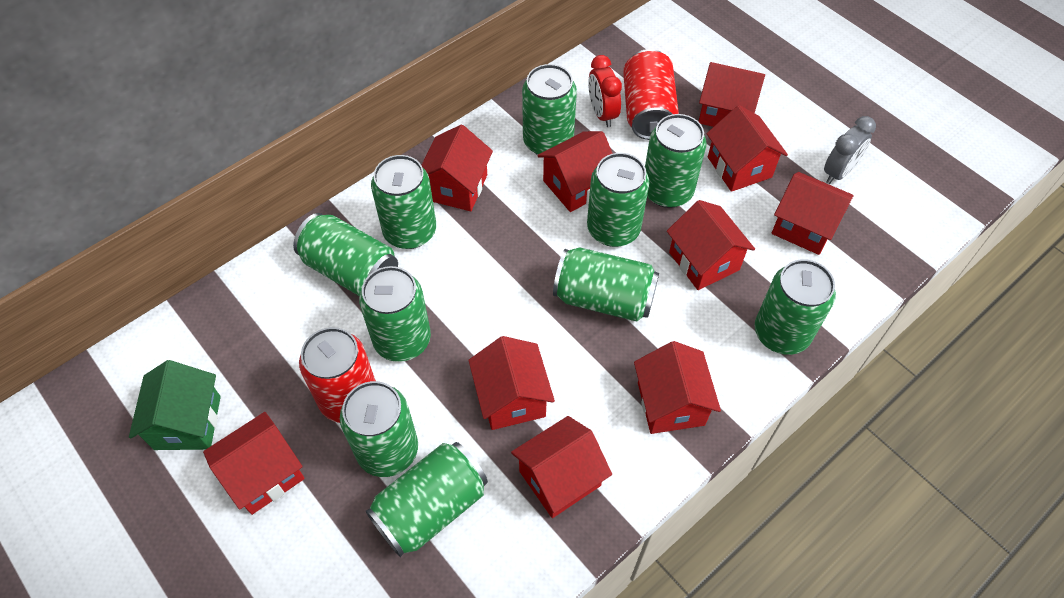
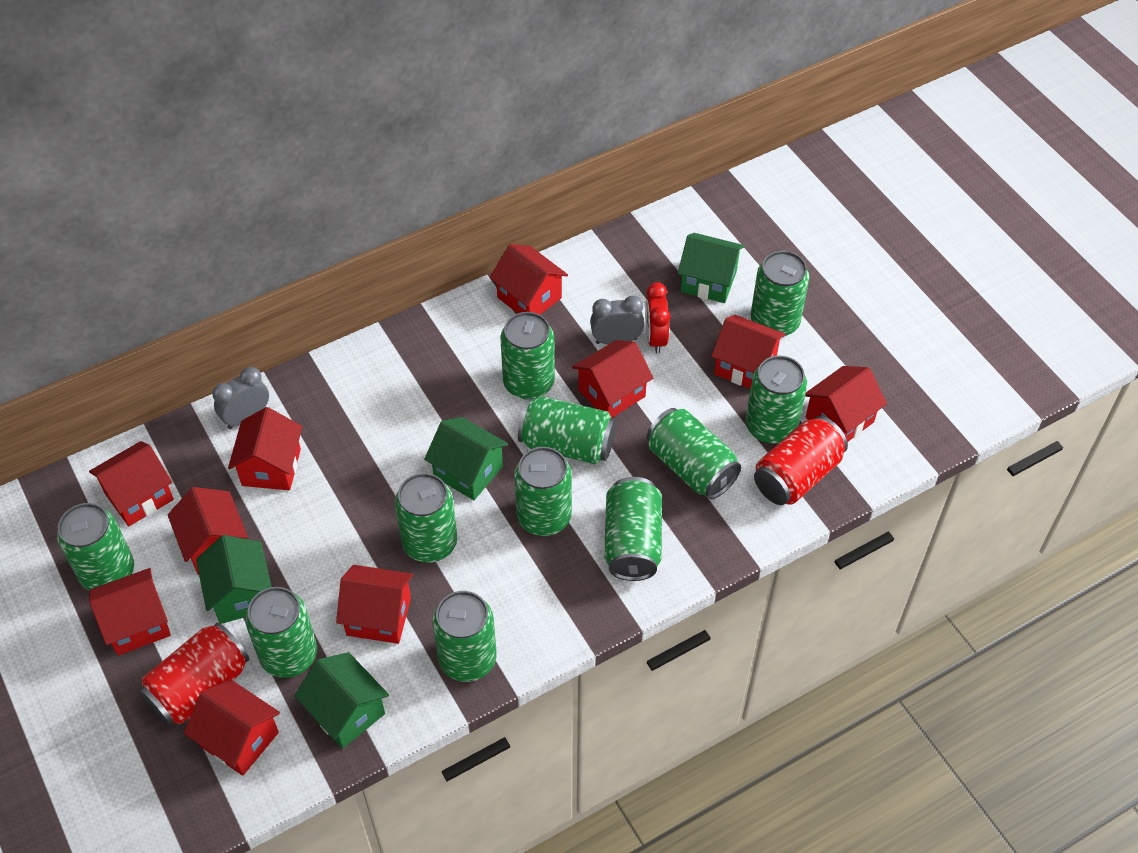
green can: [293,213,398,296] [340,381,418,477] [359,266,431,362] [366,442,488,557] [371,155,436,249] [522,64,577,155] [553,247,659,322] [587,153,649,247] [645,114,706,208] [754,259,836,355] = 10 -> [57,503,134,590] [245,587,317,678] [395,473,457,563] [432,591,497,682] [500,312,555,399] [514,447,572,536] [518,397,616,464] [605,477,662,581] [647,408,741,499] [746,356,807,444] [751,251,809,336] = 11
green house: [129,360,221,450] = 1 -> [196,535,272,624] [294,652,389,749] [424,417,508,500] [678,233,744,303] = 4
grey clock: [824,116,876,184] = 1 -> [212,367,269,429] [590,296,644,345] = 2

